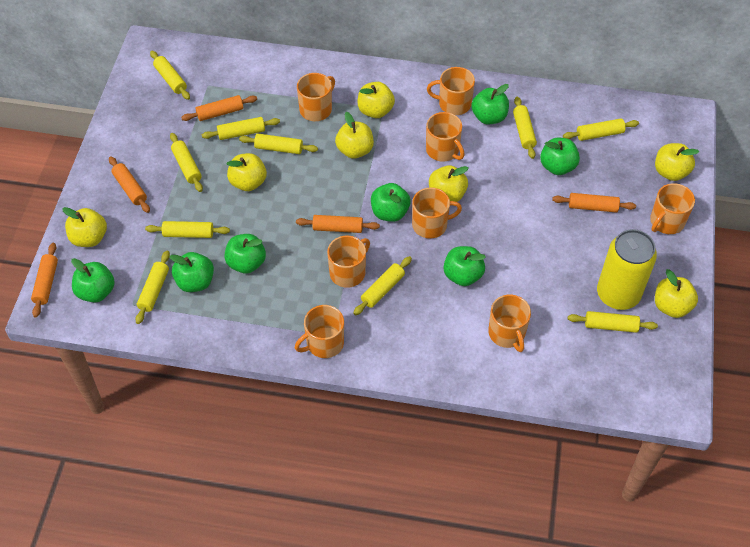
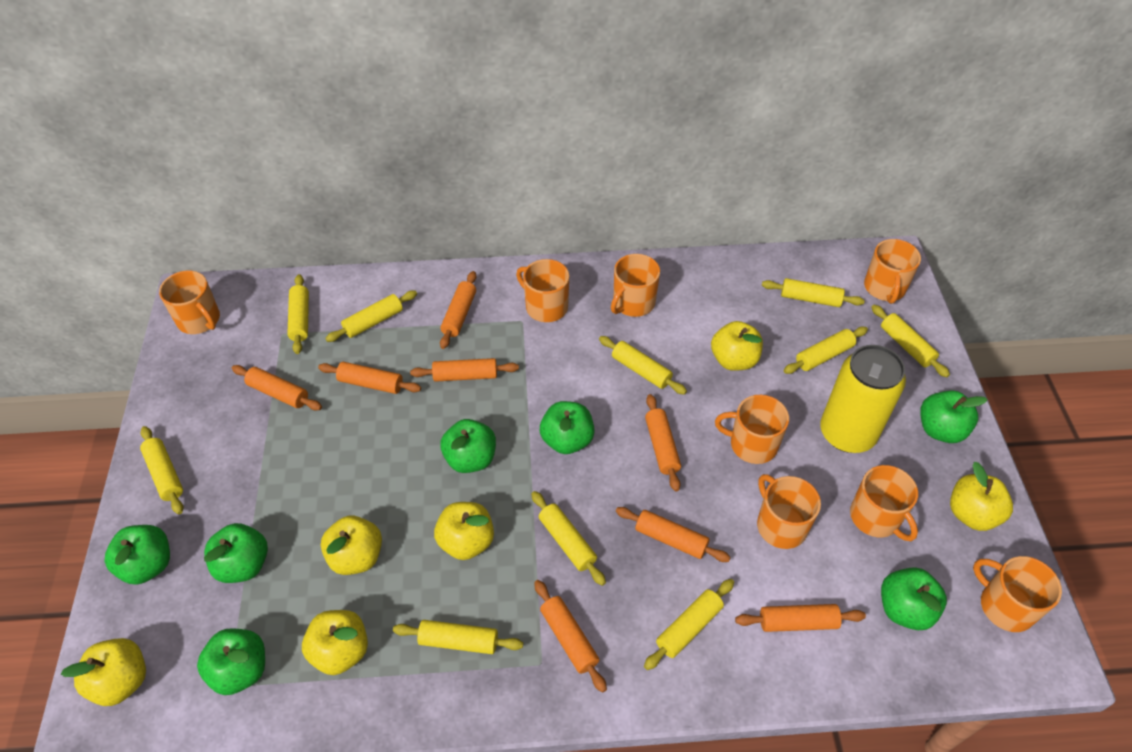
orange rolling pin: [31,243,58,318] [109,156,150,213] [181,95,257,121] [296,215,380,233] [552,193,636,213] = 5 -> [232,365,322,411] [318,362,421,394] [410,358,519,382] [440,271,476,349] [534,580,607,693] [616,507,731,562] [645,394,681,492] [735,604,866,632] = 8
yellow apple: [62,207,107,247] [227,153,267,191] [335,112,374,159] [357,82,395,118] [429,165,469,202] [655,143,699,181] [655,269,698,318] = 7 -> [61,638,146,706] [302,610,368,675] [321,516,382,575] [434,502,494,560] [711,321,763,371] [950,462,1013,531] = 6

